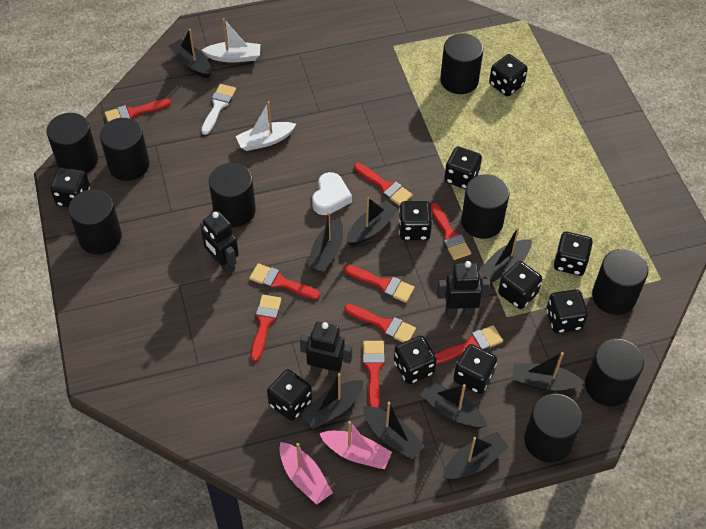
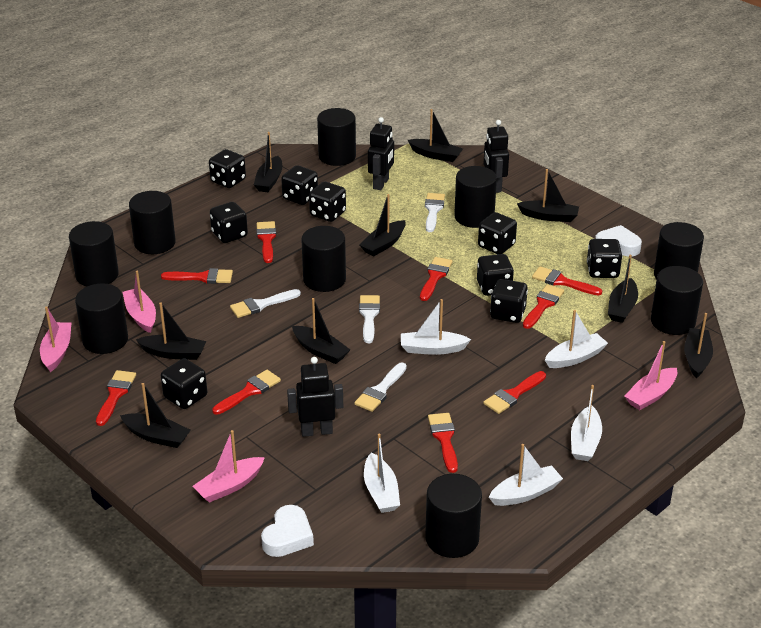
black dice: [50,168,90,207] [267,369,312,421] [394,336,437,384] [399,201,432,240] [444,146,482,189] [453,344,497,394] [489,54,528,96] [498,261,542,309] [546,289,588,333] [554,232,593,276] = 10 -> [161,358,207,409] [209,149,246,188] [210,202,248,243] [281,165,318,205] [309,181,346,222] [477,254,514,296] [478,212,517,254] [490,279,528,323] [587,239,622,278] = 9
pink boat: [279,442,333,505] [319,421,392,469] = 2 -> [40,306,71,372] [122,271,156,333] [193,430,265,503] [624,341,677,410] = 4
white boat: [202,18,260,63] [236,101,296,151] = 2 -> [364,434,400,513] [401,299,471,355] [489,444,563,506] [545,310,608,368] [571,385,602,461] = 5
white brush: [201,84,236,135] = 1 -> [230,289,301,318] [354,362,407,412] [359,295,380,343] [425,193,445,232] = 4
white heart: [312,172,352,215] = 1 -> [261,505,314,557] [595,225,642,257] = 2

